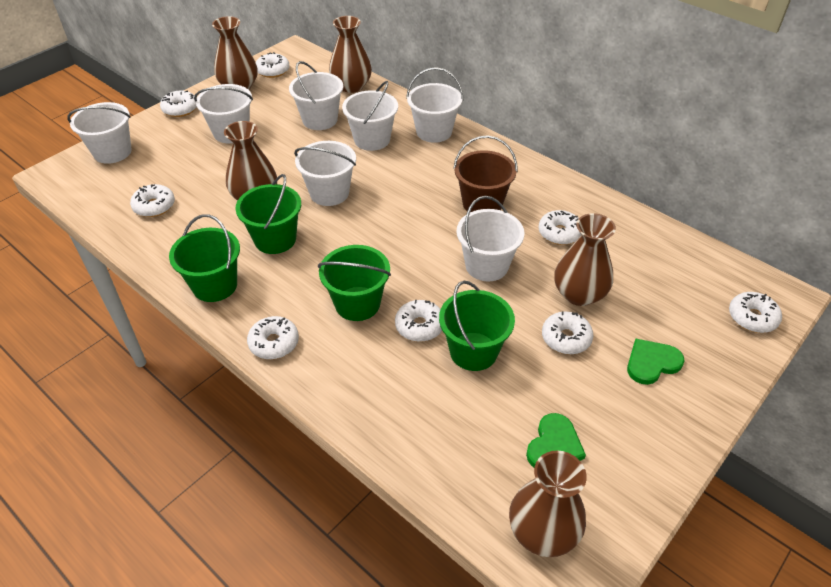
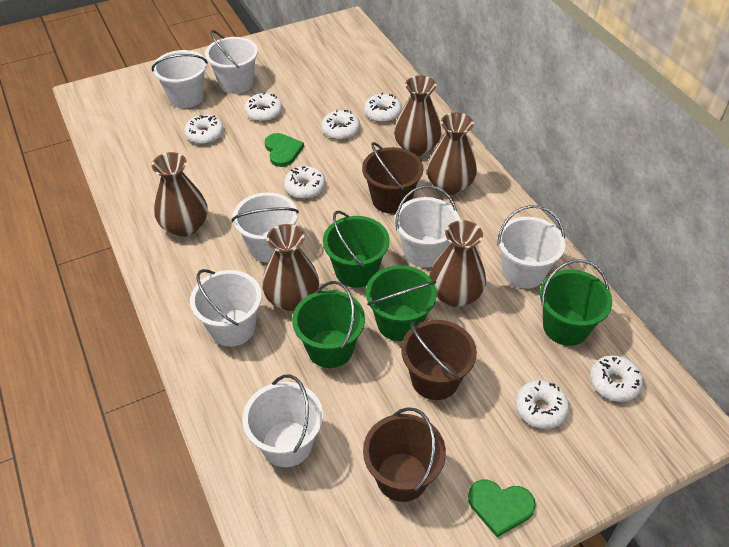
brown bucket: [453,135,518,212] = 1 -> [362,142,423,214] [363,407,446,502] [401,320,477,400] = 3
white donut: [130,184,175,217] [160,90,197,117] [247,316,299,359] [256,52,290,78] [395,300,442,342] [538,210,581,245] [542,311,593,354] [729,292,782,333] = 8 -> [184,114,224,144] [244,92,282,122] [284,166,325,199] [321,110,360,140] [364,93,402,122] [515,380,569,429] [590,355,643,402] = 7

